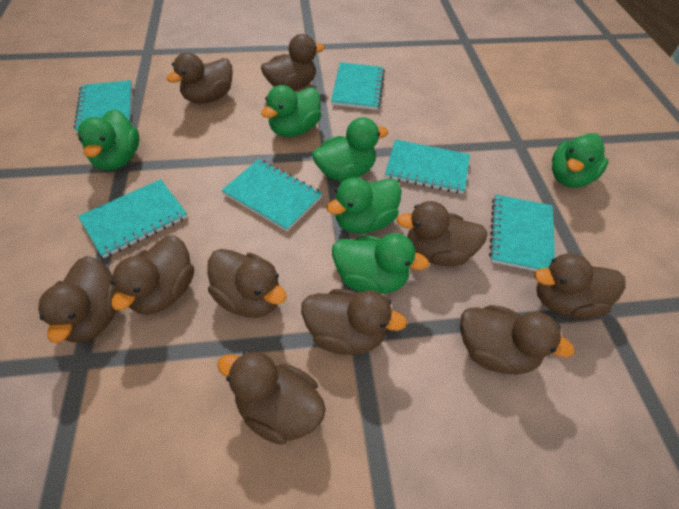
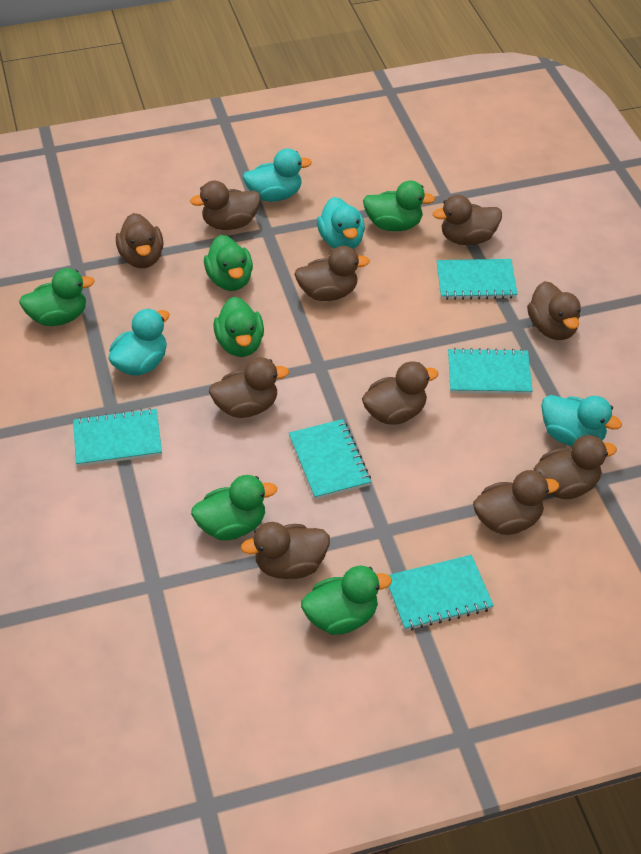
turquoise duck: none = 0 -> [109,309,169,375] [243,148,312,202] [317,197,365,249] [541,395,622,446] = 4
turquoise notebook: [74,80,132,133] [78,179,187,258] [222,159,322,232] [331,62,385,110] [385,139,470,194] [489,195,555,271] = 6 -> [73,408,162,467] [289,419,371,500] [388,555,494,631] [437,259,518,300] [448,348,533,394] = 5

